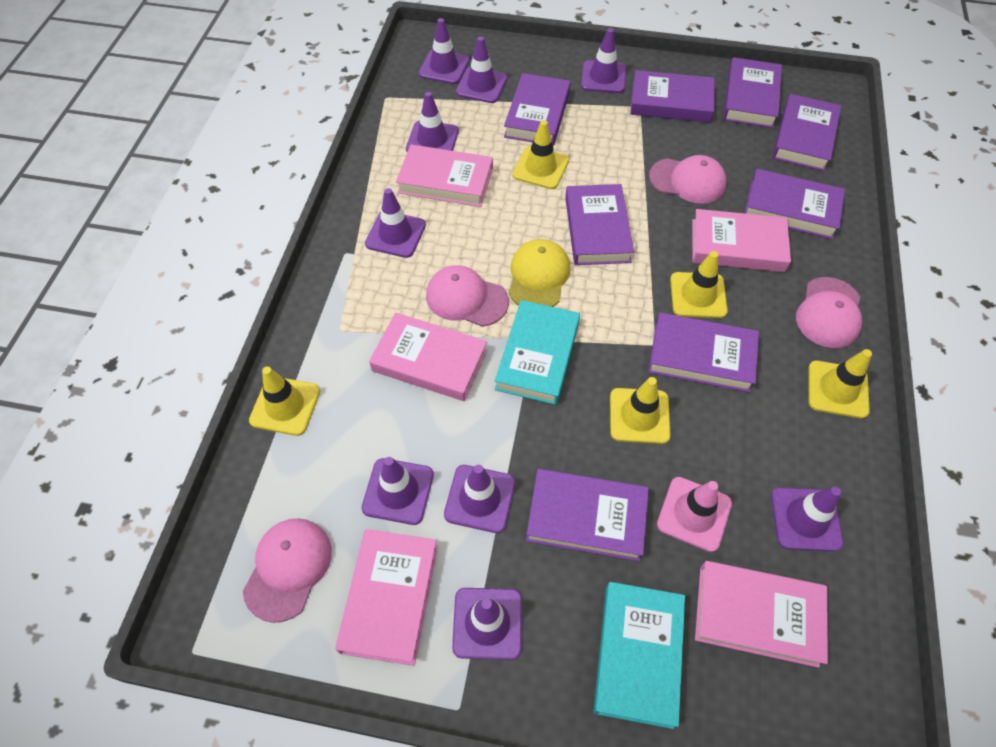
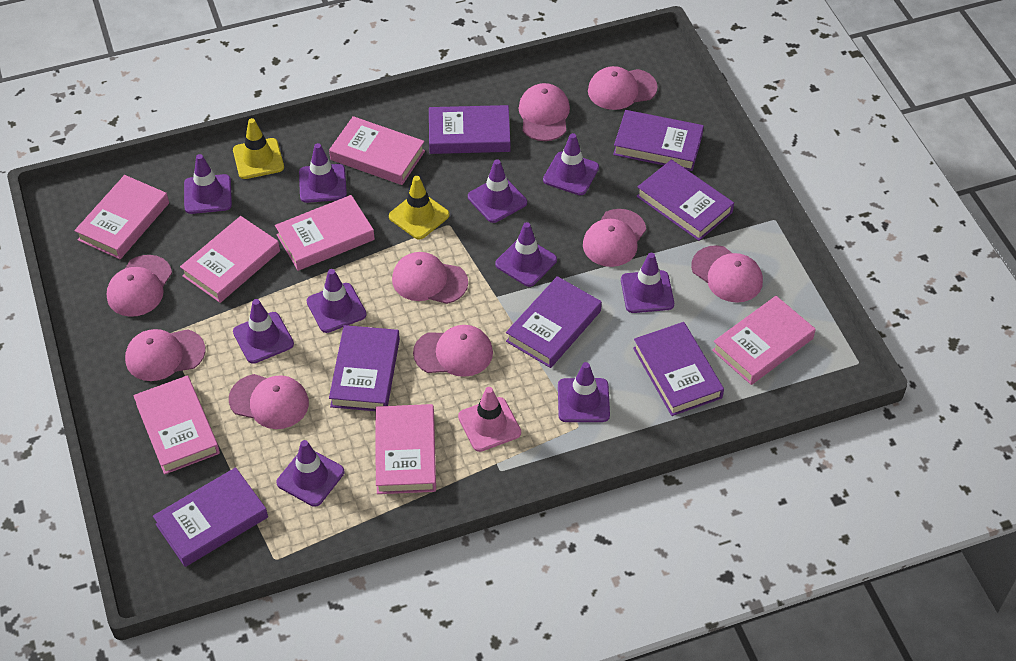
pink book: [335,529,438,666] [369,312,487,401] [396,144,493,207] [692,209,791,272] [695,561,828,668] = 5 -> [74,175,169,259] [133,375,220,475] [180,216,280,303] [275,195,375,271] [329,116,425,185] [376,404,436,494] [712,296,816,385] = 7
pink cap: [243,518,332,623] [426,265,509,327] [649,155,726,204] [796,277,862,348] = 4 -> [107,255,172,317] [125,329,205,381] [229,374,309,429] [392,252,468,304] [413,325,493,377] [519,83,570,141] [583,209,646,267] [588,66,658,110] [691,245,763,303] = 9
purple book: [504,73,571,146] [526,469,649,561] [565,184,634,265] [630,70,715,123] [649,313,759,392] [723,57,782,128] [745,169,845,239] [772,94,841,171] = 8 -> [153,467,268,567] [329,325,400,411] [429,105,510,154] [506,276,602,368] [613,110,704,171] [633,322,724,416] [637,159,734,241] = 7
purple traffic cone: [361,457,434,525] [365,188,426,258] [406,92,459,152] [418,18,470,84] [444,465,515,533] [452,588,522,660] [456,36,507,103] [581,28,626,93] [771,487,843,552] = 9 -> [184,154,232,214] [233,299,294,364] [277,440,344,507] [299,143,347,203] [307,269,367,333] [468,159,527,223] [495,222,557,287] [543,133,599,195] [558,362,610,422] [621,253,674,313] = 10
turquoise book: [495,300,580,405] [593,582,685,729] = 2 -> none = 0
yellow cap: [509,239,570,307] = 1 -> none = 0
yellow traffic cone: [249,366,320,436] [512,120,569,189] [610,377,671,444] [670,251,728,318] [808,349,872,419] = 5 -> [233,118,284,179] [389,176,450,240] = 2

